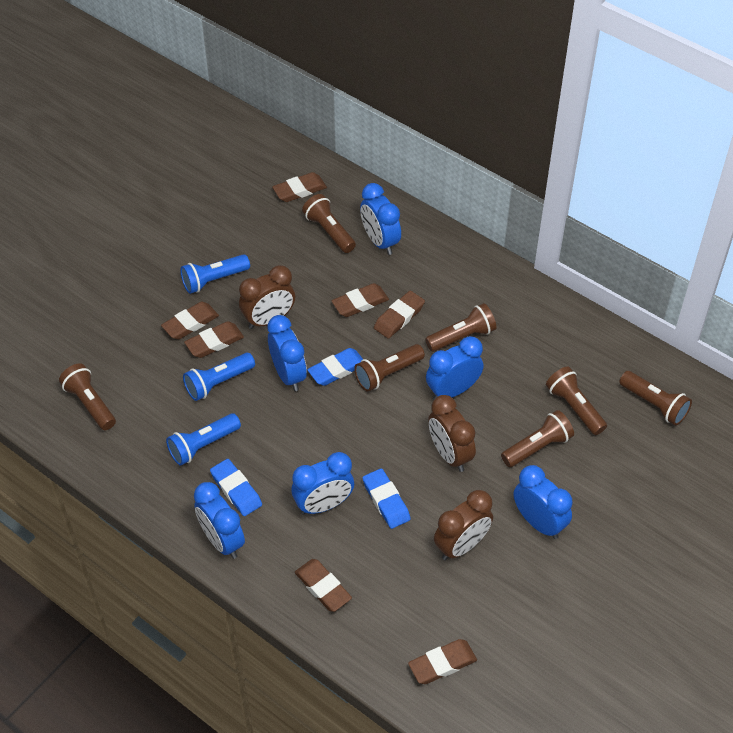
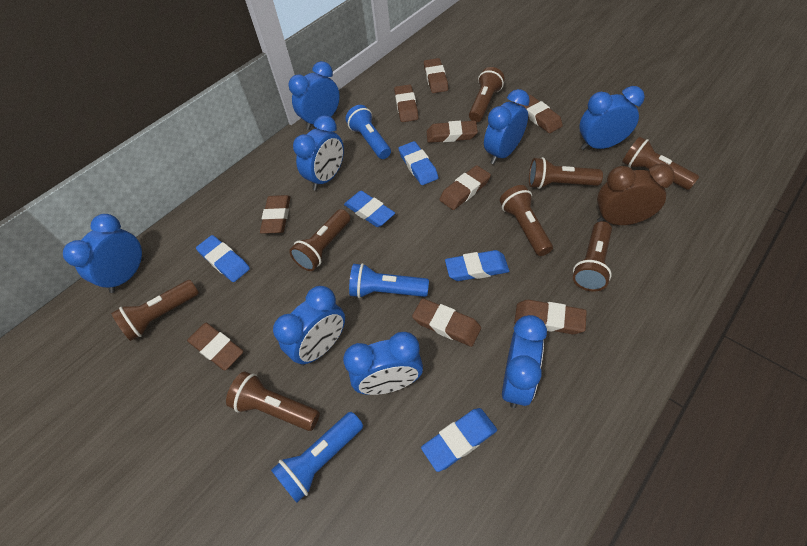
blue clock: [194,482,245,559] [267,315,307,391] [291,452,354,515] [360,183,401,255] [426,336,483,400] [514,465,573,539] = 6 -> [63,214,144,293] [273,286,345,366] [288,61,340,130] [293,115,344,190] [343,332,423,395] [484,89,530,164] [502,315,547,408] [579,86,645,150] = 8
blue eraser: [210,459,262,516] [307,348,363,386] [363,468,411,529] = 3 -> [196,235,250,282] [344,191,395,227] [398,141,438,185] [421,408,497,472] [445,250,509,281] = 5
brown clock: [239,265,295,329] [428,395,476,472] [434,490,493,560] = 3 -> [597,163,675,225] = 1
brown eraser: [161,302,219,339] [184,321,244,358] [272,172,327,202] [295,559,352,612] [332,283,389,317] [374,291,425,339] [408,639,477,684] = 7 -> [187,323,243,370] [260,195,290,234] [394,84,418,122] [412,298,481,347] [424,58,448,93] [427,121,478,143] [439,165,491,210] [514,300,587,334] [519,95,563,133] = 9
brown flashlight: [59,363,116,430] [302,194,356,253] [354,344,425,391] [425,303,496,352] [501,410,574,467] [546,366,607,435] [619,371,692,425] = 7 -> [111,280,199,341] [226,372,320,431] [289,209,350,271] [469,67,505,122] [500,185,553,256] [529,157,603,189] [573,221,612,292] [622,137,699,190] = 8

